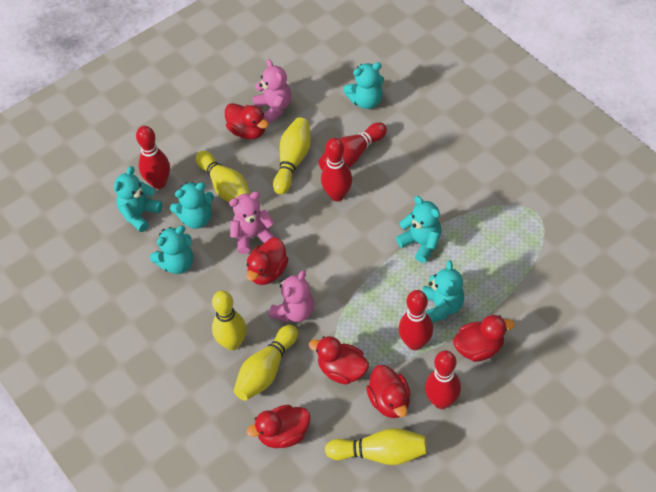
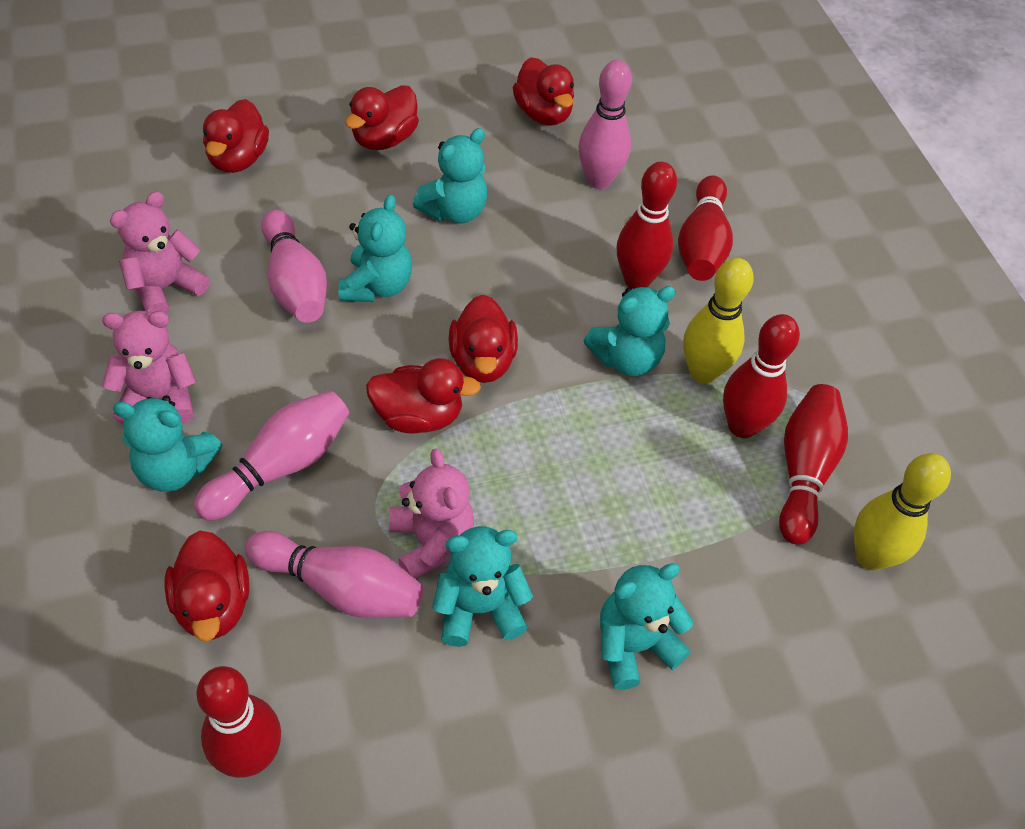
pink bowling pin: none = 0 -> [194,390,349,521] [245,531,423,618] [261,209,327,323] [579,60,632,189] = 4
yellow bowling pin: [196,151,250,202] [212,291,247,350] [234,325,298,401] [273,117,311,195] [325,428,427,465] = 5 -> [683,258,754,384] [854,453,951,571] = 2

